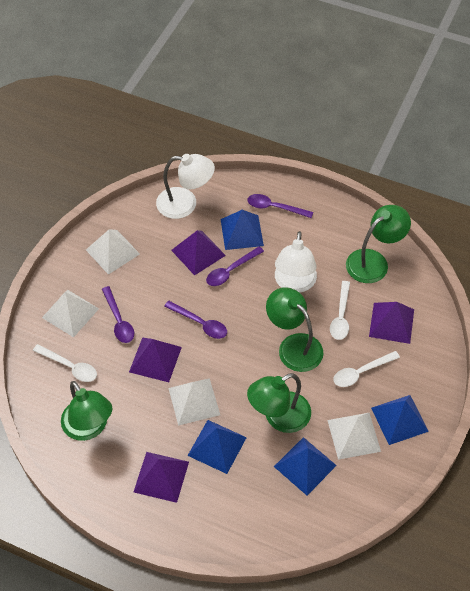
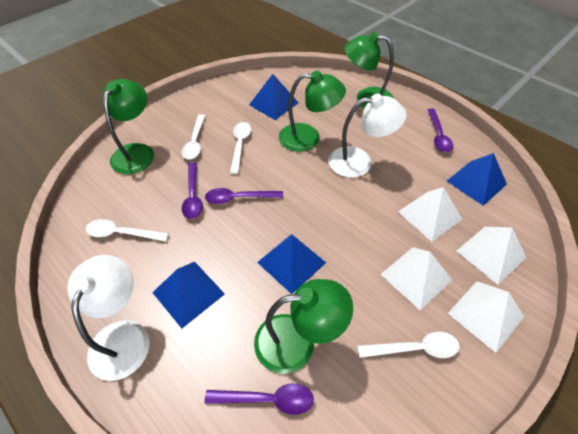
purple pyramid: [129,337,182,382] [134,452,189,503] [171,230,226,276] [369,302,414,344] = 4 -> none = 0
white spoon: [33,344,97,382] [330,281,350,340] [333,351,400,387] = 3 -> [85,219,169,241] [182,114,205,160] [230,122,251,174] [357,332,460,358] = 4

